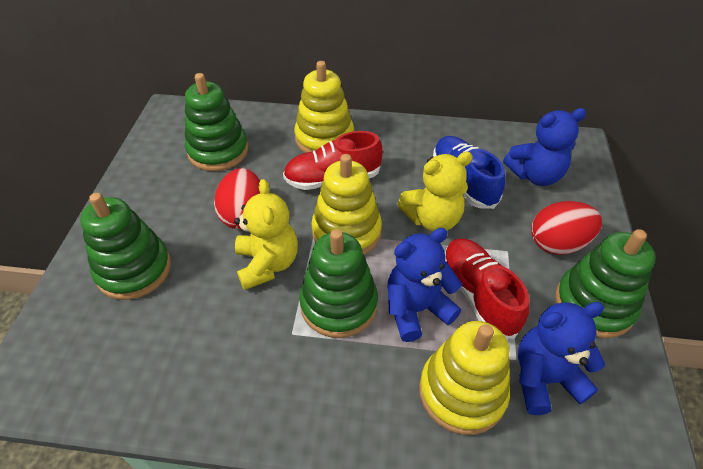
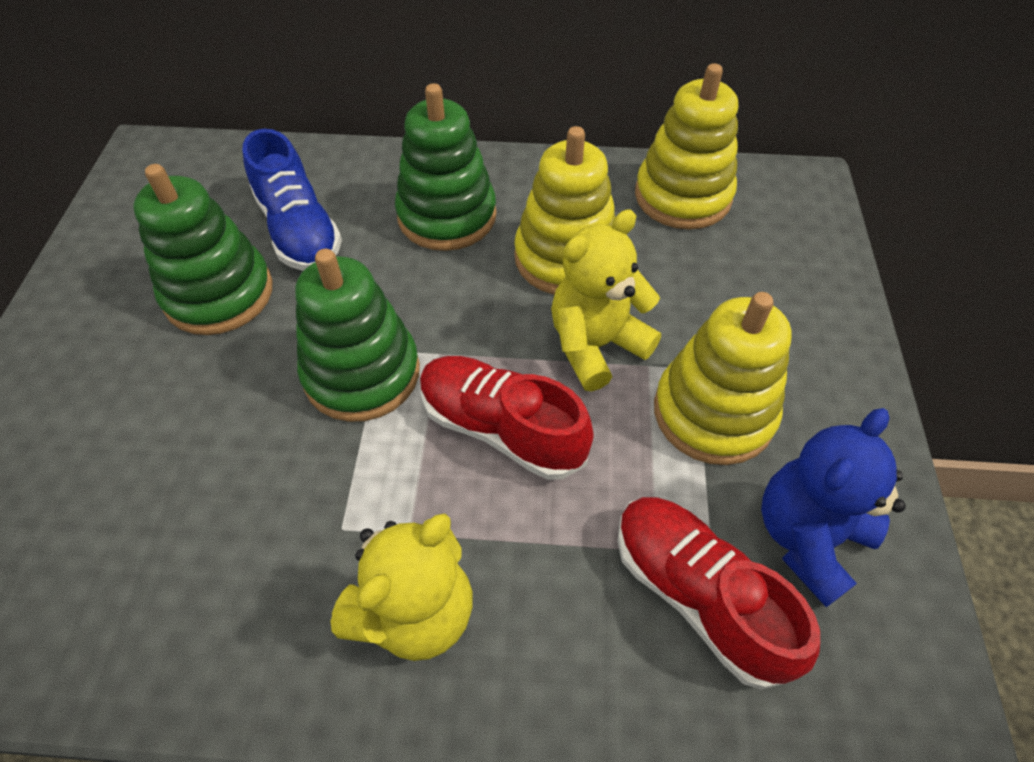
blue teddy bear: [388,228,462,342] [503,108,586,186] [518,302,605,415] = 3 -> [761,408,906,607] = 1
green stacking toy: [80,193,171,300] [185,73,248,171] [299,229,378,338] [555,229,655,338] = 4 -> [133,164,273,335] [295,249,420,422] [395,83,496,251] = 3
red egg: [214,168,260,229] [531,201,602,255] = 2 -> none = 0

